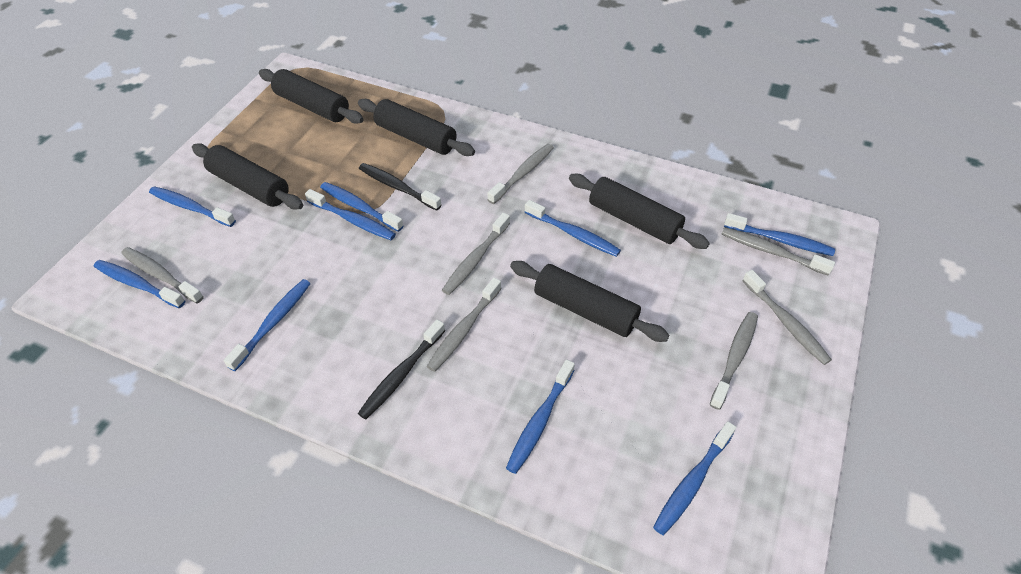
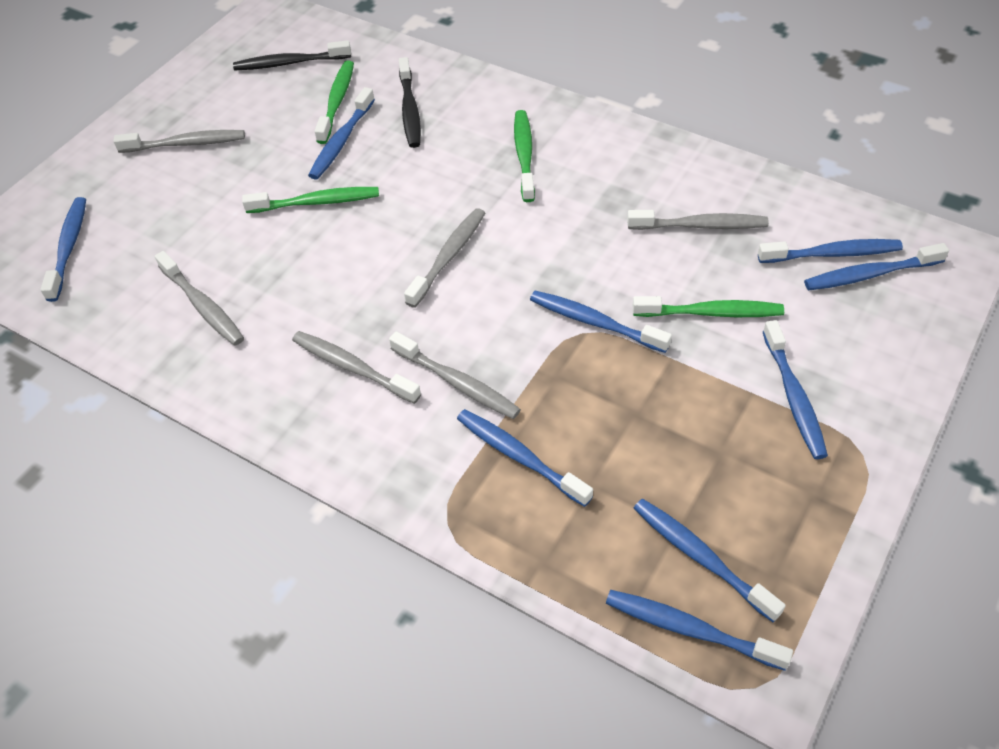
black rolling pin: [192,143,303,209] [259,69,364,124] [358,99,475,156] [510,261,669,342] [569,174,710,249] = 5 -> none = 0
green toothbrush: none = 0 -> [242,187,379,213] [315,61,354,144] [514,110,535,202] [632,296,784,317] = 4
grey toothbrush: [121,247,204,304] [427,277,502,372] [442,213,510,295] [487,144,554,204] [710,312,758,410] [722,227,835,275] [742,270,832,365] = 7 -> [113,130,245,153] [155,251,244,346] [292,331,421,404] [389,331,521,419] [404,208,485,308] [627,210,769,230] = 6

